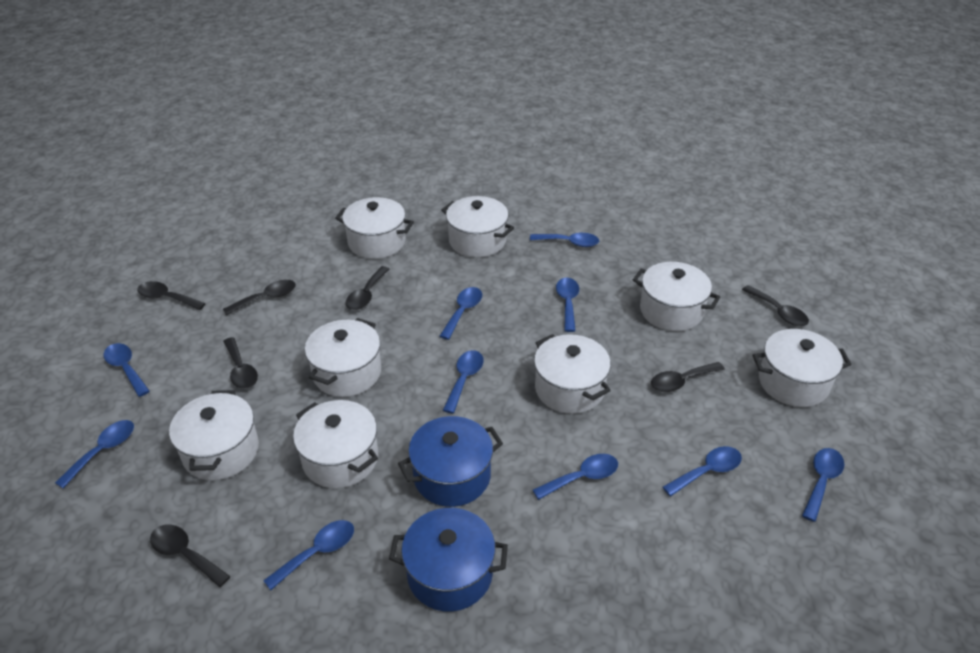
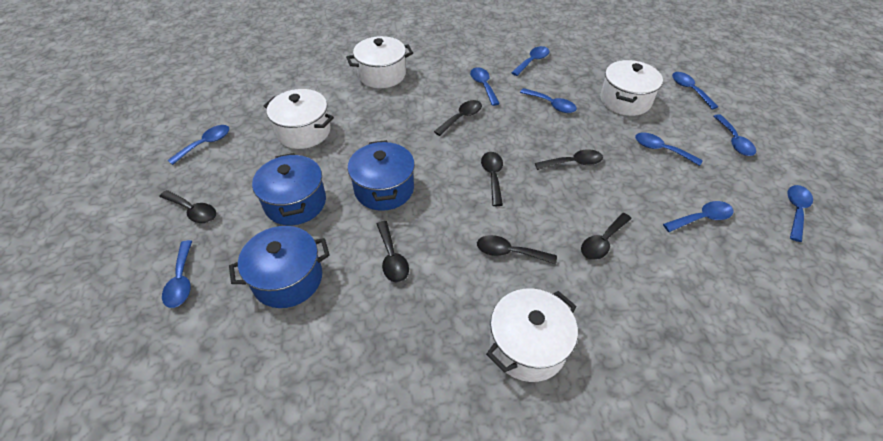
blue pot: [389,508,508,612] [398,416,503,507] = 2 -> [229,226,330,308] [252,153,326,225] [348,140,415,211] = 3
white pot: [169,390,259,480] [293,400,378,488] [305,318,381,397] [335,197,414,259] [441,196,514,258] [534,334,611,414] [633,262,720,331] [753,329,852,407] = 8 -> [264,89,334,149] [346,36,413,88] [486,288,578,382] [600,60,663,116] = 4

